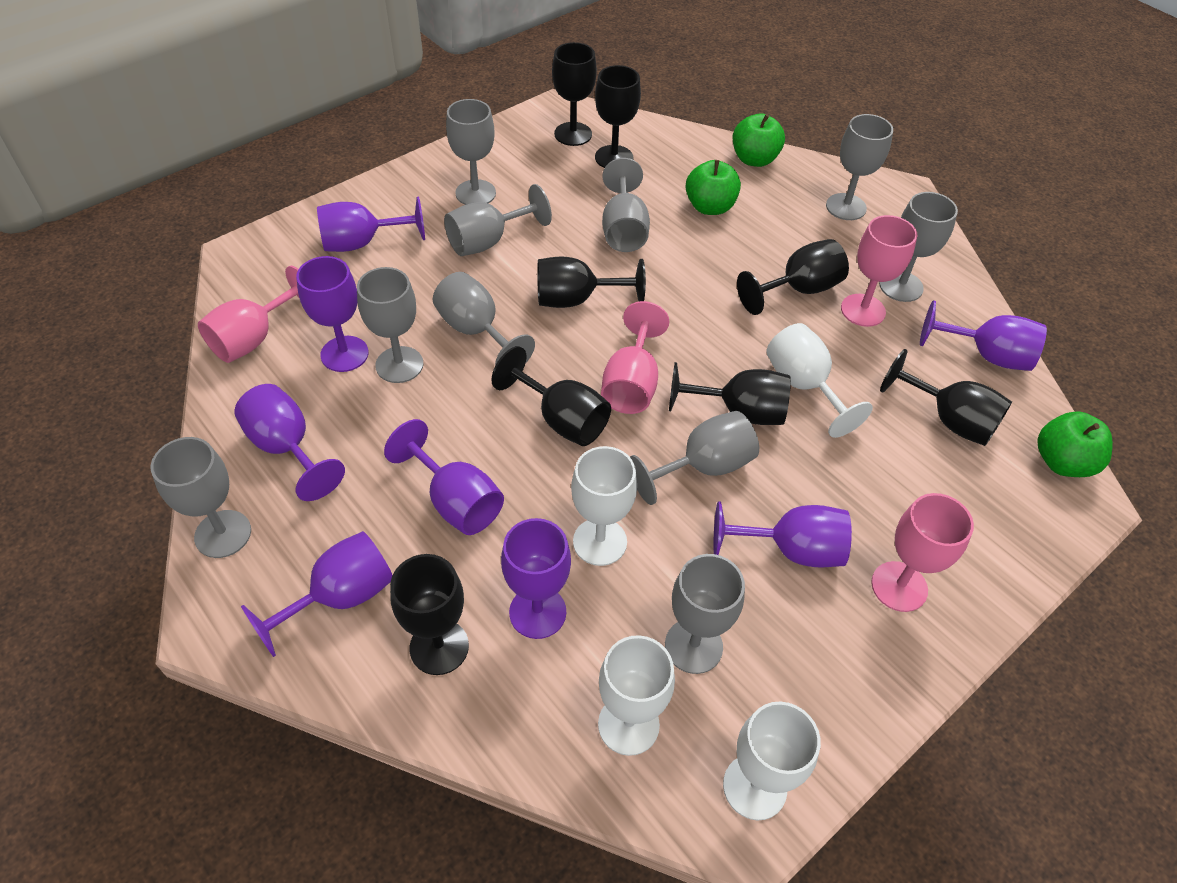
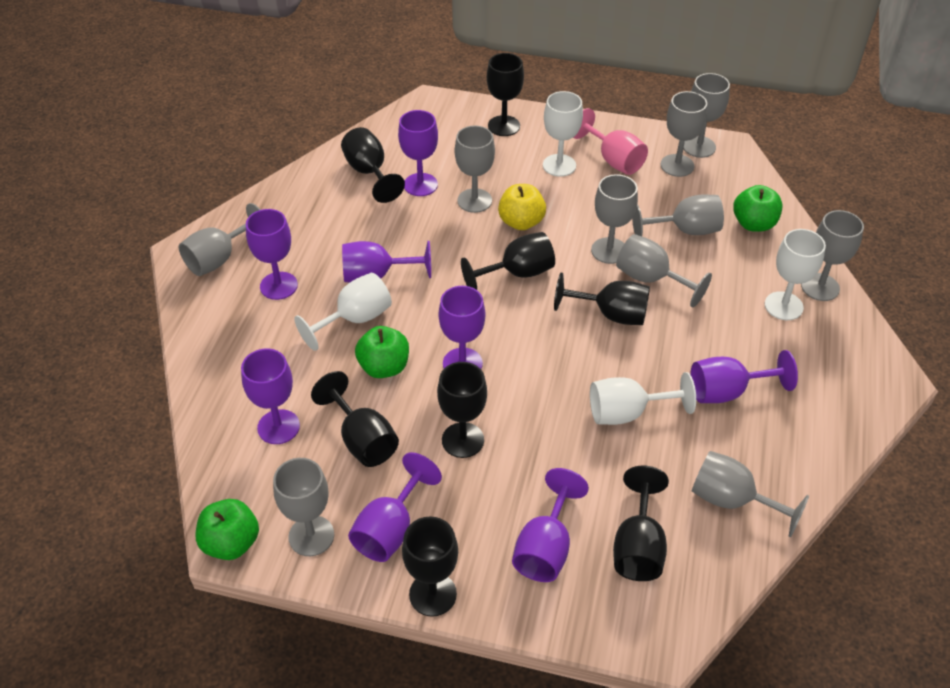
pink goblet: [198,266,300,363] [601,301,669,414] [841,215,918,327] [871,493,974,612] = 4 -> [573,108,648,175] = 1
yellow apple: none = 0 -> [498,184,546,230] = 1

